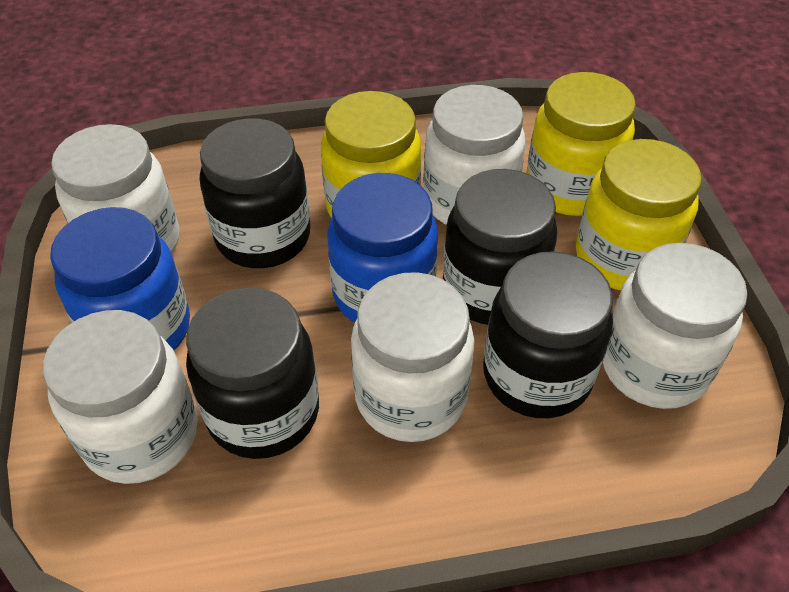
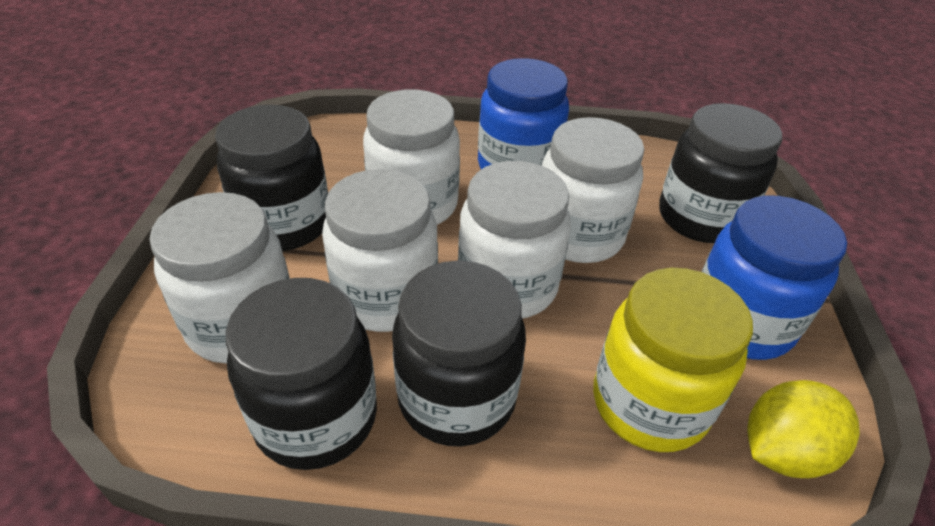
yellow jar: [321,91,421,217] [526,72,636,216] [576,139,702,290] = 3 -> [593,268,753,452] = 1
yellow lemon: none = 0 -> [747,380,860,478] = 1

